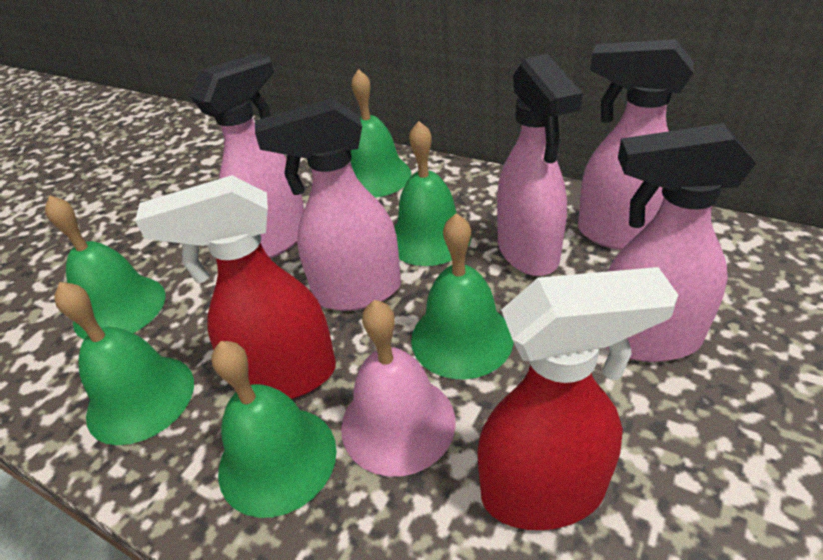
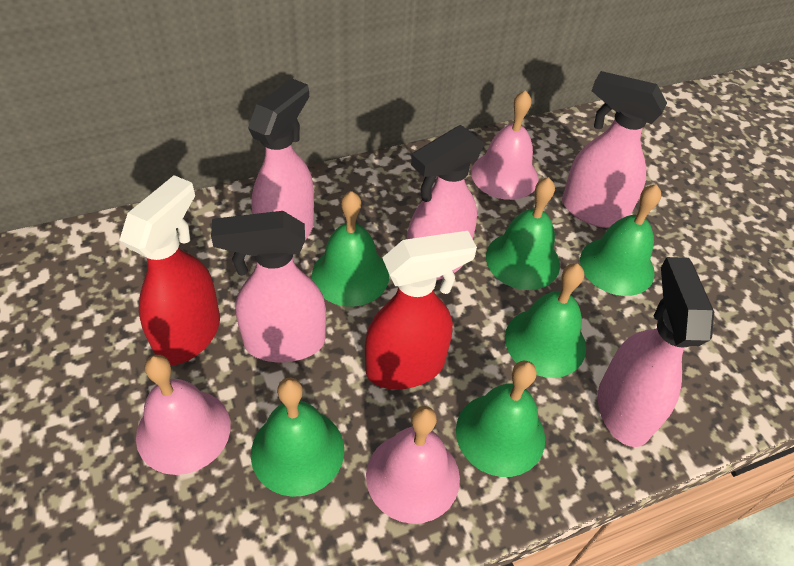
pink bell: [341,300,456,476] = 1 -> [136,355,230,475] [366,406,460,524] [471,90,539,200] = 3

